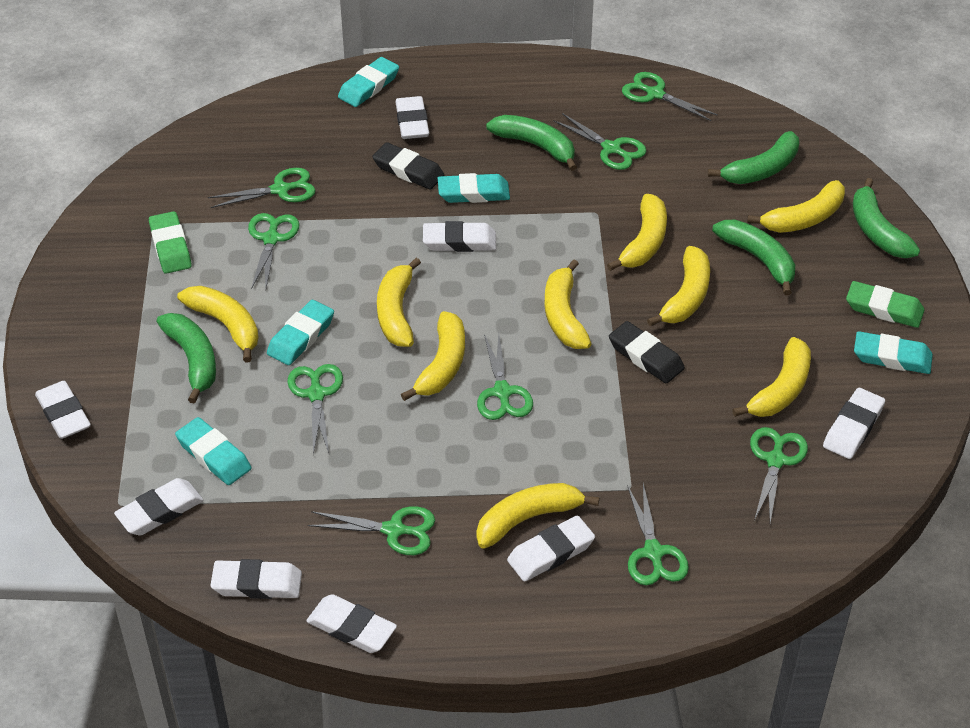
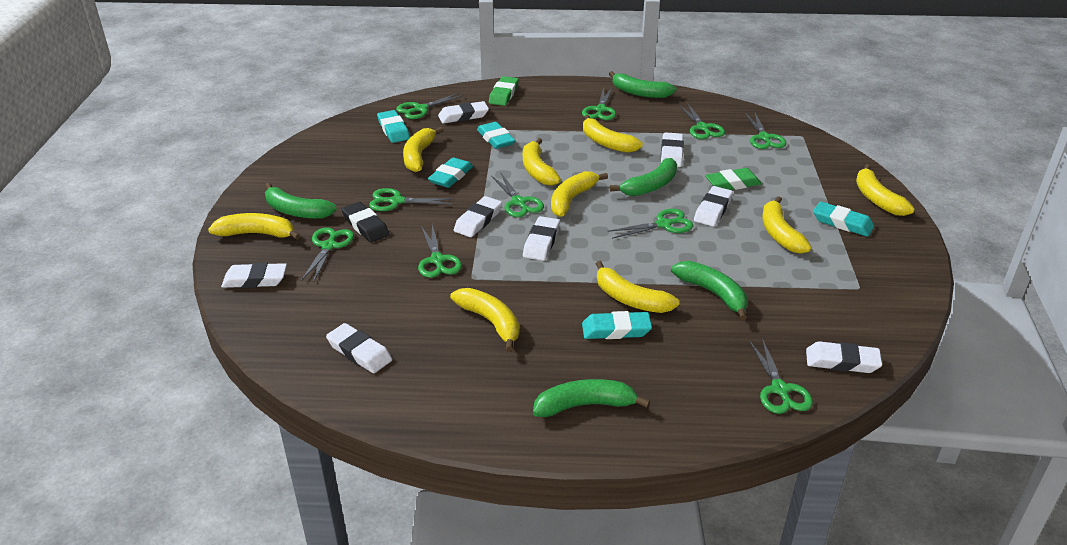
black eraser: [372,142,444,190] [609,321,685,383] = 2 -> [341,202,389,242] = 1
green scissors: [208,168,316,208] [248,213,299,289] [287,364,343,455] [308,506,435,555] [477,334,533,420] [554,113,646,170] [622,72,718,121] [627,483,689,586] [750,427,808,523] = 9 -> [301,227,354,283] [369,188,453,211] [396,93,464,119] [418,225,462,278] [491,173,544,217] [582,87,616,120] [607,209,693,239] [679,103,725,139] [745,112,786,149] [749,338,813,414] = 10

